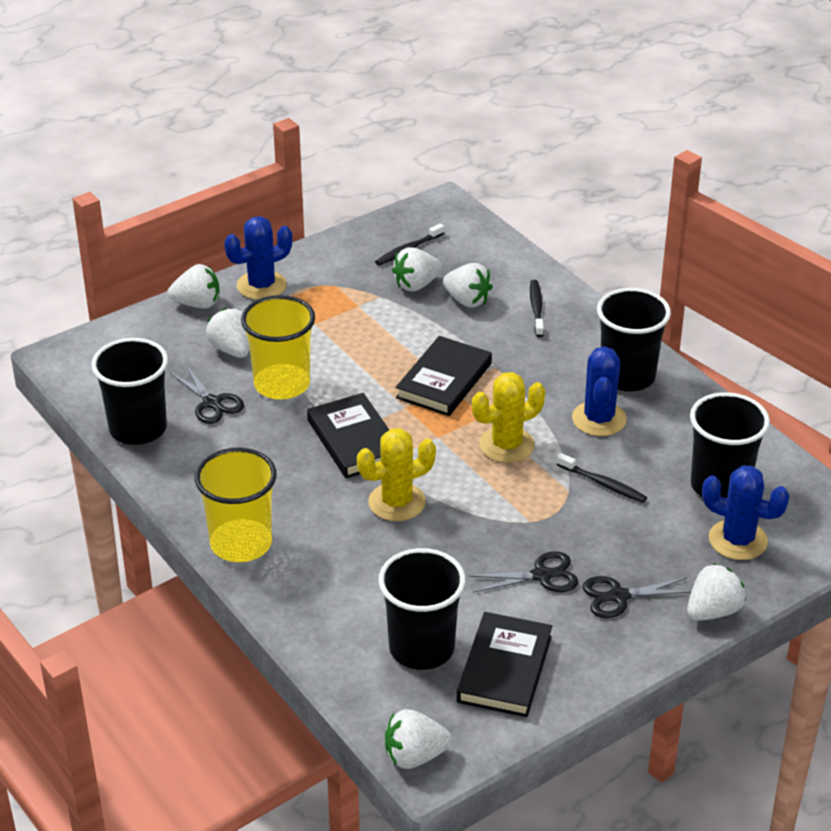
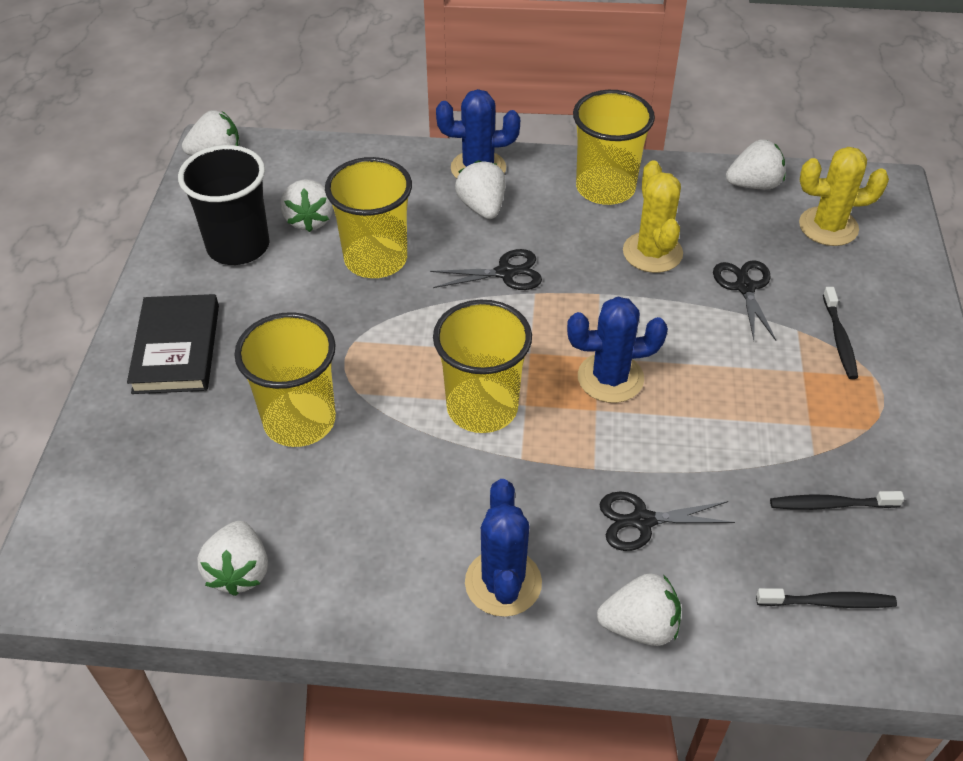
black book: [307,393,389,478] [396,336,492,416] [457,612,552,717] = 3 -> [127,294,219,394] = 1
black cup: [91,338,168,445] [378,548,466,670] [597,288,671,392] [690,392,770,498] = 4 -> [178,145,270,265] = 1
yellow cup: [195,448,277,562] [241,295,315,399] = 2 -> [234,312,336,447] [325,157,412,278] [433,300,532,433] [573,90,655,205] = 4

